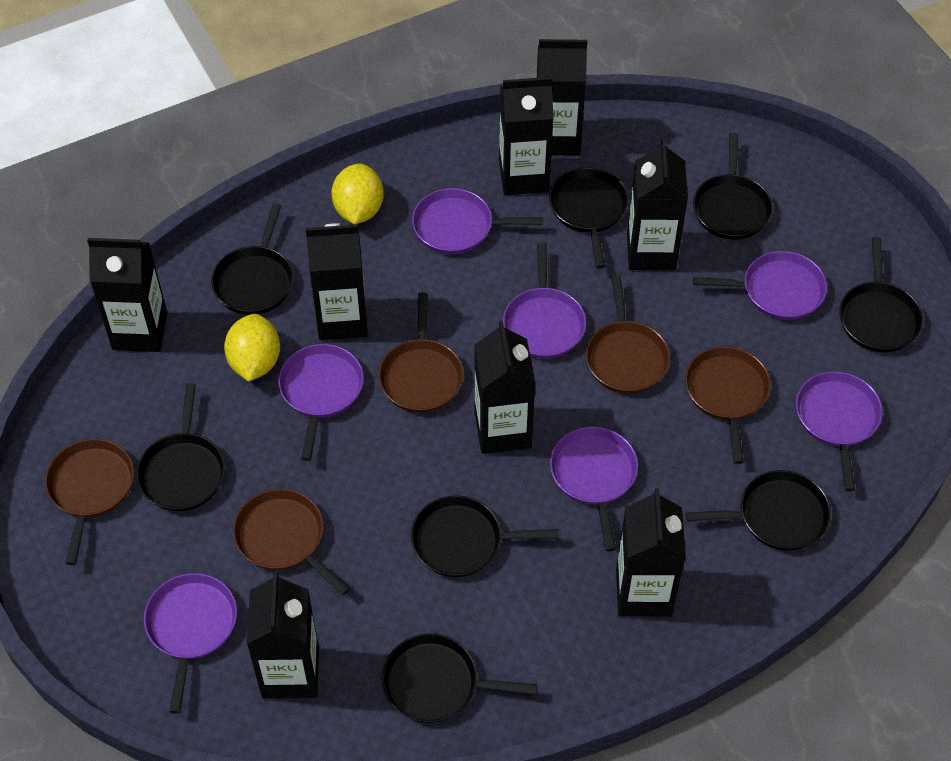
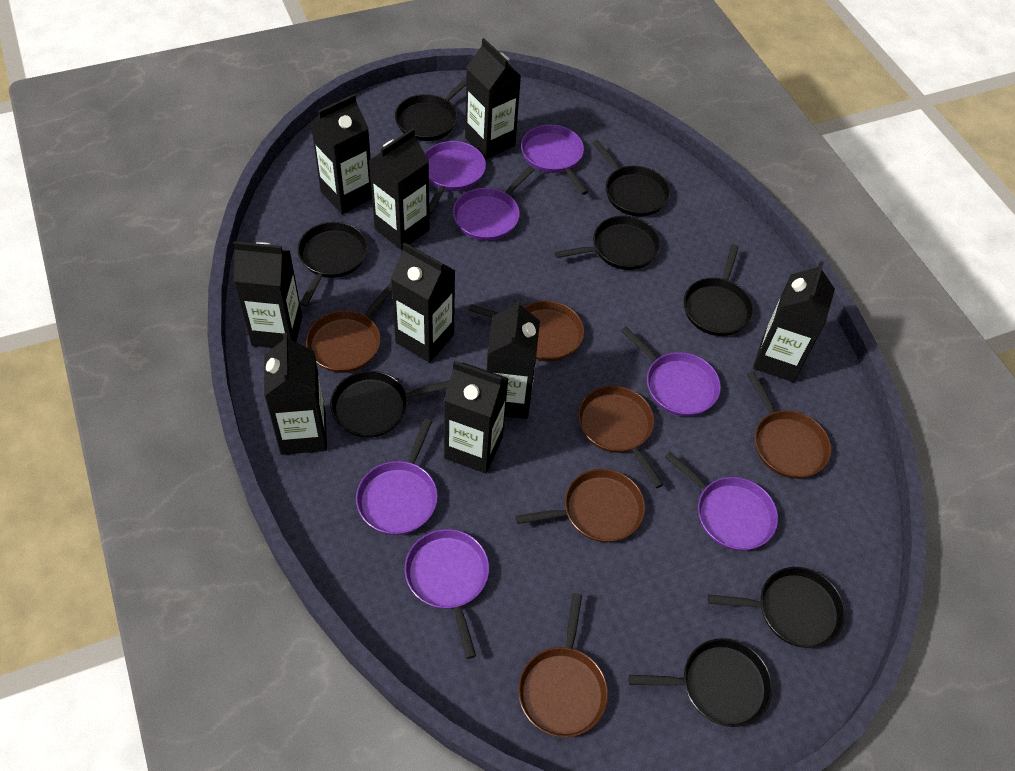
black carton: [87,238,167,352] [247,572,319,699] [306,223,368,340] [474,321,535,454] [499,77,554,195] [536,39,587,155] [616,488,686,617] [627,138,688,271] = 8 -> [233,241,302,348] [264,333,327,455] [310,94,372,214] [368,128,430,250] [391,242,455,363] [444,361,509,474] [465,38,521,159] [486,298,540,419] [753,261,835,382] = 9
brown pan: [45,439,134,565] [233,489,350,595] [378,292,464,413] [586,275,670,394] [685,346,771,464] = 5 -> [306,283,392,373] [468,301,584,361] [516,469,645,542] [518,593,608,737] [578,386,663,488] [747,372,831,479] = 6
yellow lemon: [224,314,280,382] [331,164,384,224] = 2 -> none = 0

